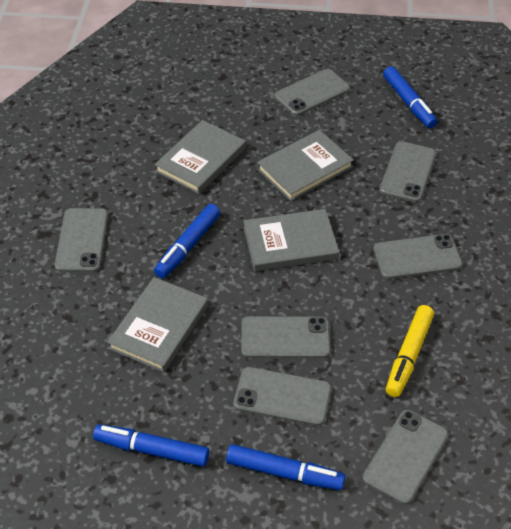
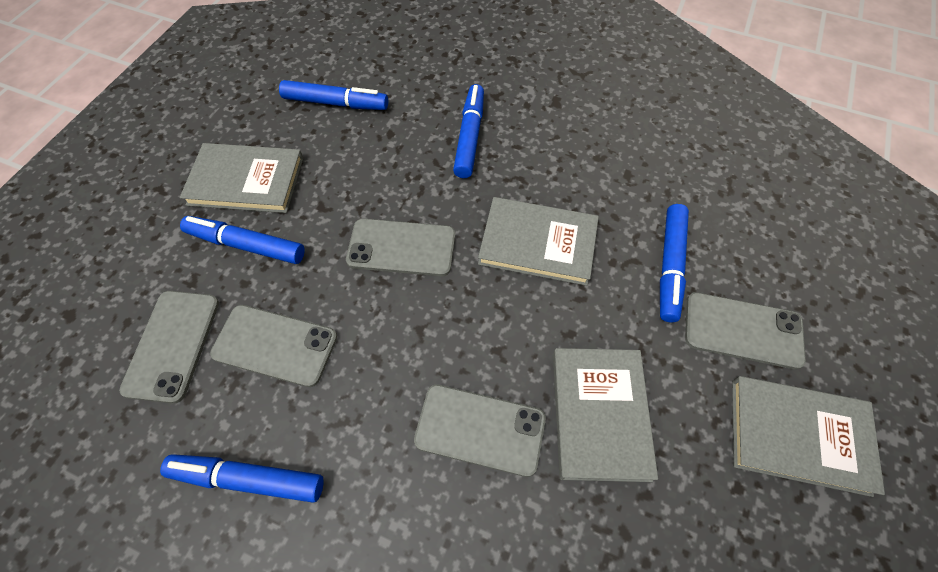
blue marker: [93,424,209,467] [154,204,220,278] [226,444,345,490] [383,66,438,128] = 4 -> [160,454,324,503] [180,216,305,264] [279,80,388,110] [453,84,484,178] [660,204,689,322] = 5
grey phone: [55,208,108,272] [233,367,331,426] [241,316,330,358] [275,69,350,116] [362,410,448,505] [373,234,463,279] [379,141,436,202] = 7 -> [119,291,219,404] [210,305,337,387] [346,219,455,276] [414,384,546,477] [685,292,806,369] = 5
yellow marker: [386,305,434,397] = 1 -> none = 0

